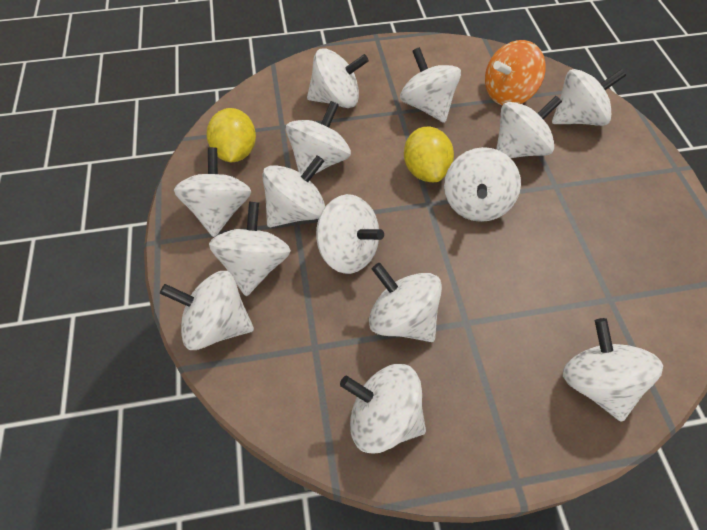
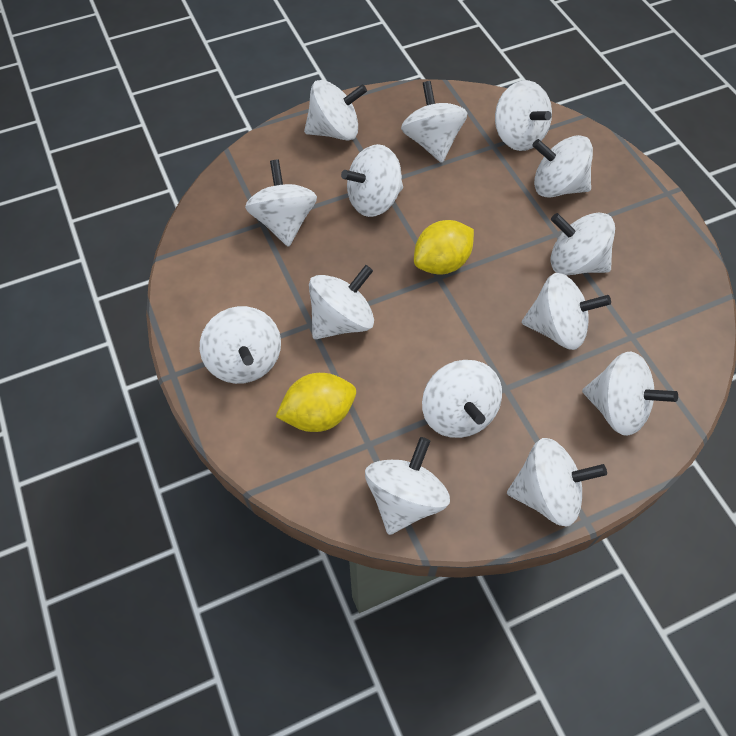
orange spinning top: [485,40,546,106] = 1 -> none = 0

